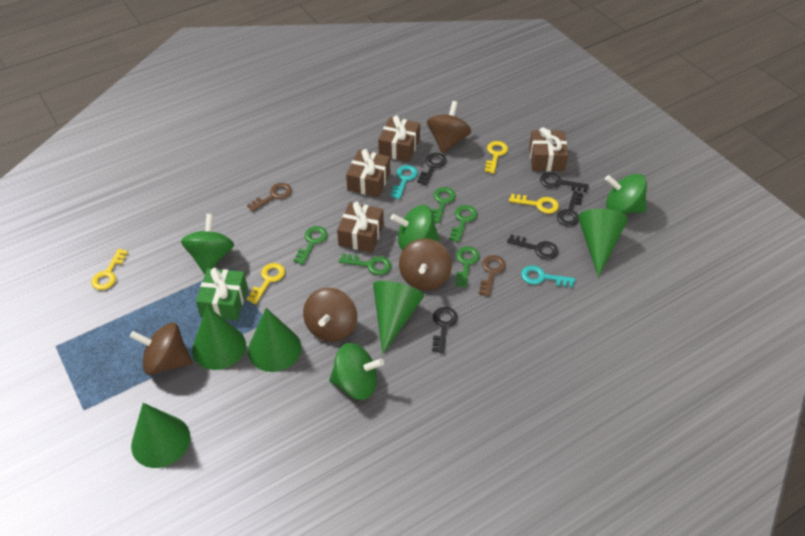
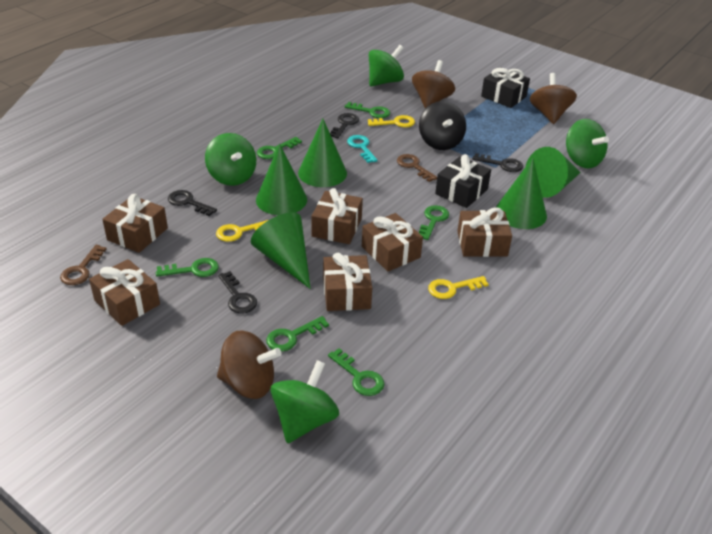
black gift: none = 0 -> [435,154,491,208] [481,67,530,108] = 2
black key: [417,153,447,185] [432,307,458,353] [507,234,559,259] [540,172,589,192] [557,191,583,226] = 5 -> [168,190,217,216] [218,271,257,314] [330,113,359,138] [472,153,523,172] = 4
black spinning top: none = 0 -> [419,101,466,150] = 1
brown gift: [337,202,384,253] [346,149,390,197] [378,115,420,162] [529,127,568,171] = 4 -> [89,259,160,326] [102,194,168,253] [312,188,363,244] [323,253,372,311] [362,213,423,272] [457,208,512,257] = 6
brown spinning top: [130,323,192,375] [303,288,357,342] [399,238,452,290] [427,101,471,154] = 4 -> [217,330,281,399] [412,60,455,109] [530,73,577,124] = 3
green gift: [196,268,248,320] = 1 -> none = 0
green key: [294,226,328,265] [339,253,391,275] [432,187,456,223] [449,205,477,242] [455,246,480,288] = 5 -> [156,258,219,277] [257,137,302,159] [266,316,329,352] [328,348,384,396] [345,102,390,118] [419,205,449,240] = 6
turquoise key: [390,165,418,199] [521,265,575,288] = 2 -> [347,135,378,163] = 1
yellow key: [91,249,128,290] [246,263,285,304] [485,141,508,174] [509,194,559,214] = 4 -> [216,220,268,242] [368,115,415,127] [428,276,489,299] = 3

